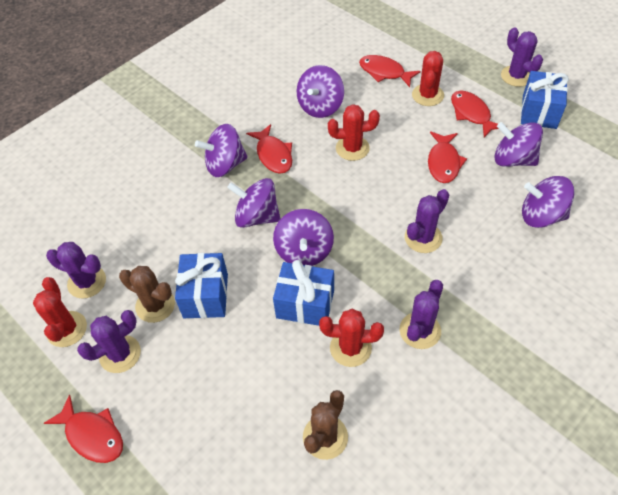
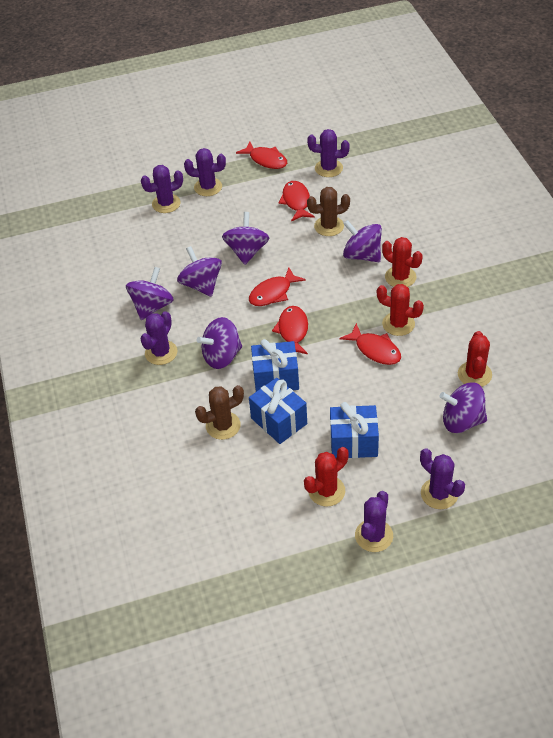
purple cactus: [46,242,106,299] [77,310,141,373] [399,280,443,349] [405,189,449,253] [501,27,543,87] = 5 -> [141,165,183,213] [141,311,178,365] [184,148,226,196] [307,129,350,177] [355,491,393,552] [420,448,465,509] = 6

